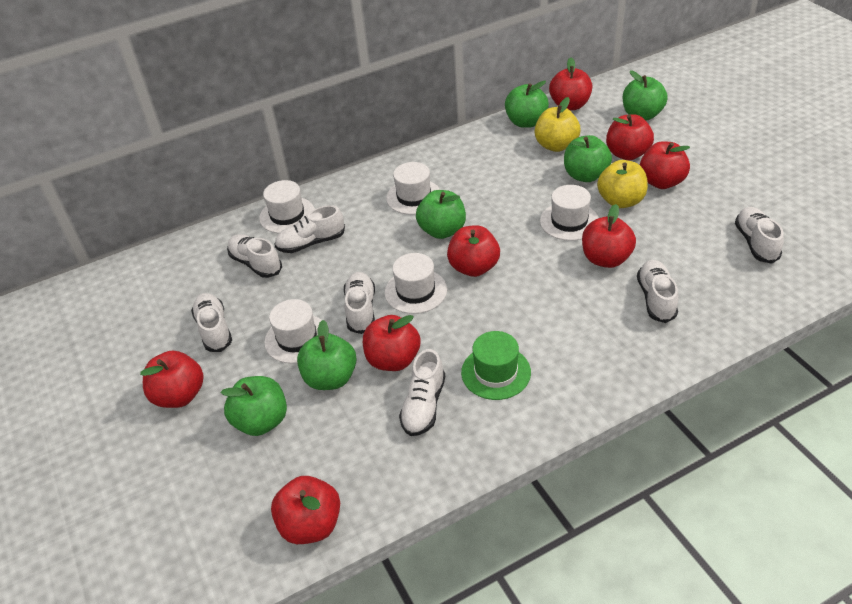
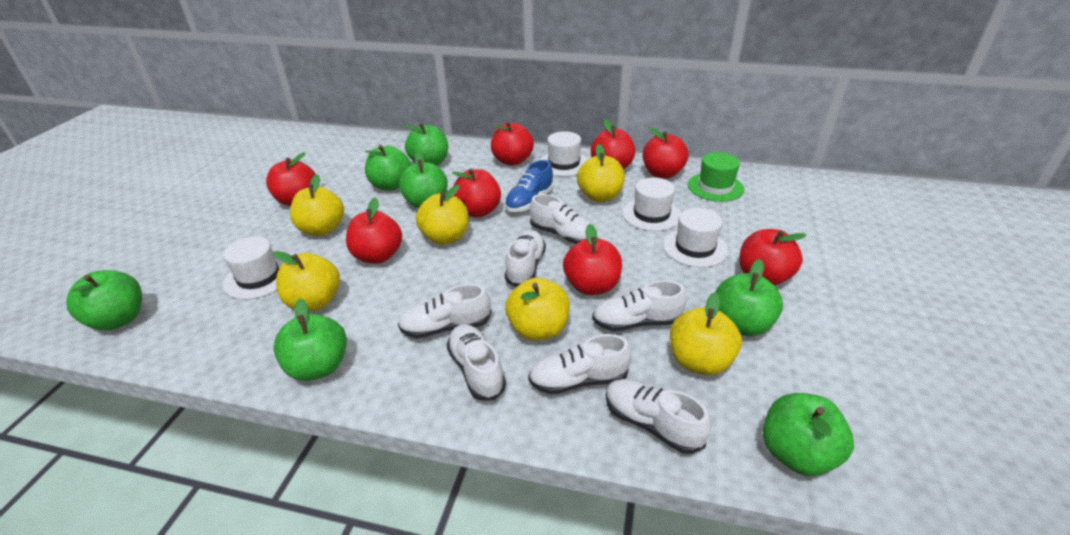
blue shoe: none = 0 -> [505,160,554,212] = 1
green apple: [221,376,287,436] [297,320,357,390] [416,190,466,239] [505,81,549,128] [564,135,612,182] [623,70,668,121] = 6 -> [66,270,142,330] [273,298,347,381] [365,145,411,191] [399,151,448,209] [404,123,448,166] [716,259,783,336] [763,393,854,476] = 7
white hat: [259,180,315,234] [264,299,330,364] [385,253,447,314] [386,162,440,215] [540,185,599,241] = 5 -> [223,237,284,299] [540,131,588,176] [622,178,681,231] [663,208,728,267] = 4
yellow apple: [535,97,580,152] [597,160,648,208] = 2 -> [273,251,340,311] [290,174,344,236] [416,185,469,245] [505,278,570,341] [577,144,625,202] [670,292,742,375] = 6

